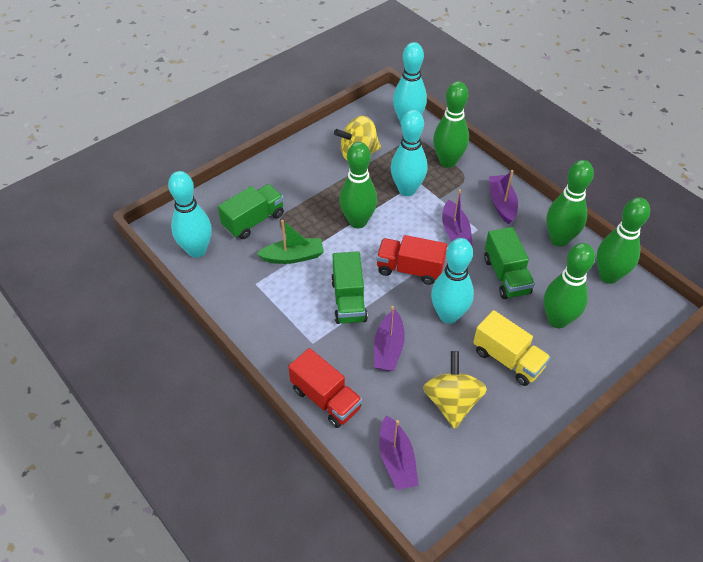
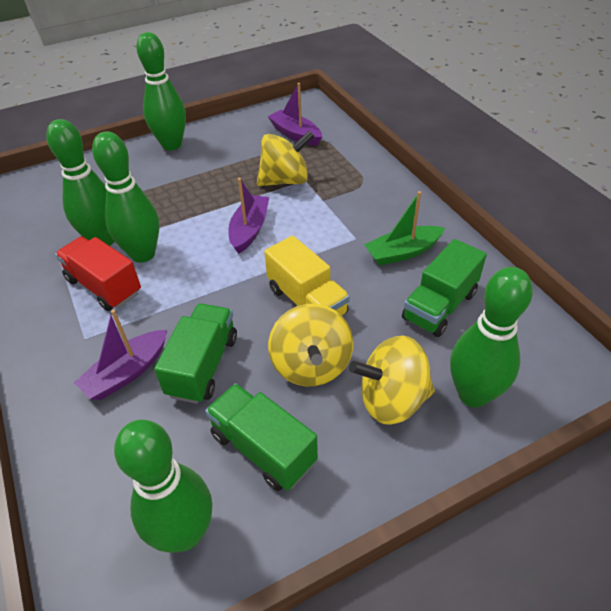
purple boat: [374,306,405,371] [379,415,419,490] [442,189,473,246] [489,170,518,224] = 4 -> [74,309,167,400] [229,178,269,254] [268,83,322,146] = 3
red truck: [288,348,362,428] [376,235,447,285] = 2 -> [55,237,141,311] = 1
turquoise bowling pin: [168,171,212,258] [391,110,427,196] [393,42,427,124] [431,238,474,324] = 4 -> none = 0
yellow spinning top: [334,116,381,161] [423,351,487,429] = 2 -> [257,130,315,186] [268,304,353,386] [349,336,435,425] = 3

